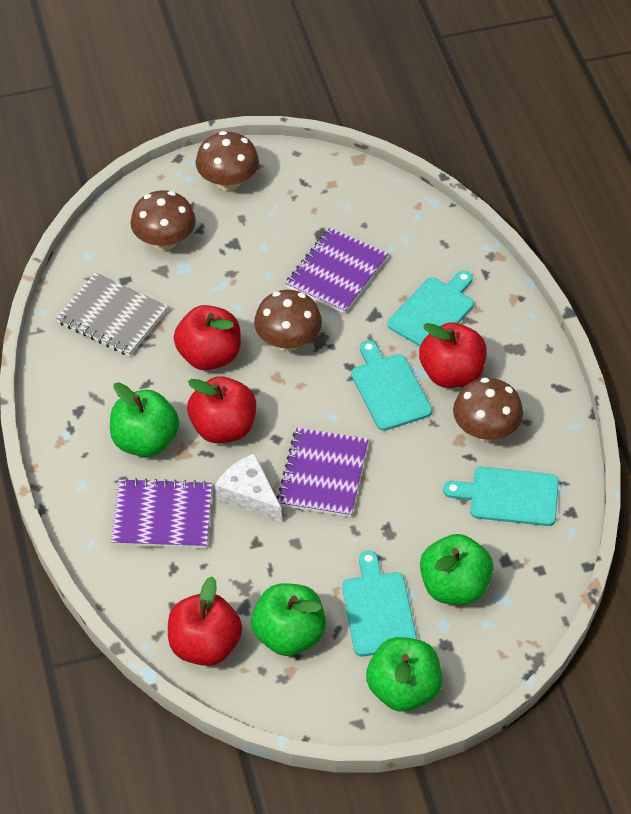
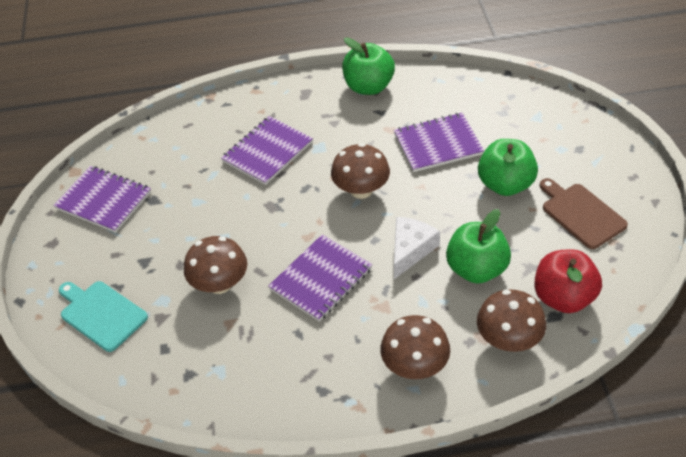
brown cutting board: none = 0 -> [540,178,628,249] = 1
green apple: [110,383,179,457] [251,583,326,656] [366,637,442,712] [420,534,494,605] = 4 -> [342,37,395,95] [446,209,511,284] [478,139,538,196] = 3
grey notebook: [56,272,168,356] = 1 -> none = 0
purple notebook: [111,478,212,548] [277,428,369,517] [285,228,388,314] = 3 -> [53,166,151,233] [221,116,313,185] [268,234,372,321] [394,113,484,172] = 4
red apple: [168,576,242,666] [174,305,241,371] [187,376,256,443] [419,322,487,388] = 4 -> [534,249,602,313] = 1
turquoise cutting board: [342,551,417,657] [351,340,432,431] [387,271,474,346] [443,467,559,526] = 4 -> [59,281,148,352] = 1

